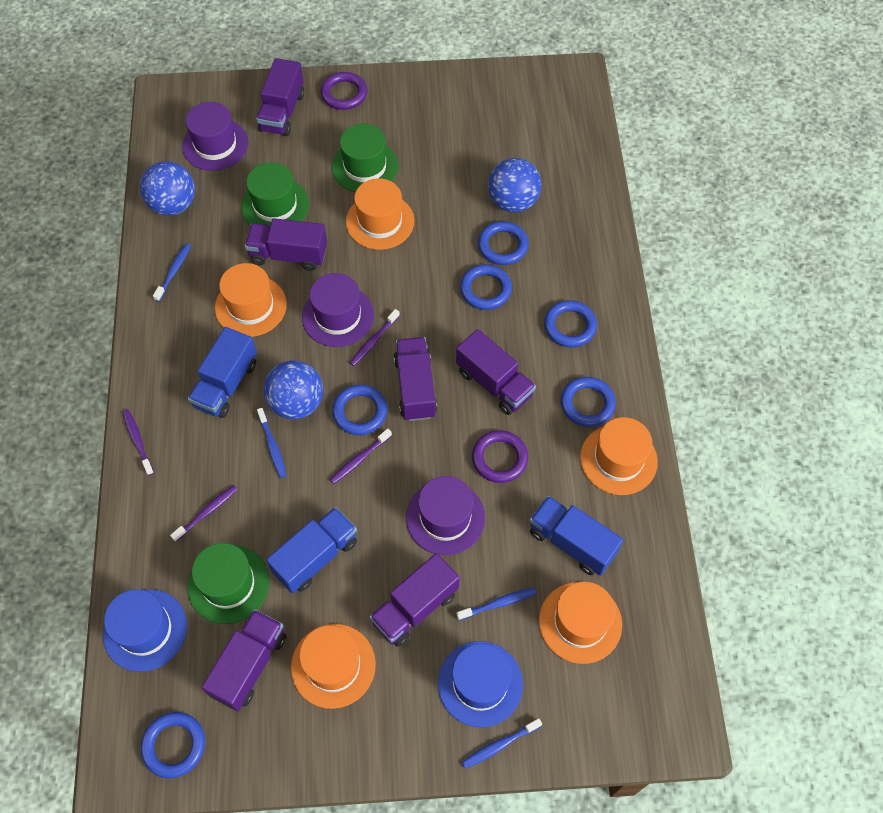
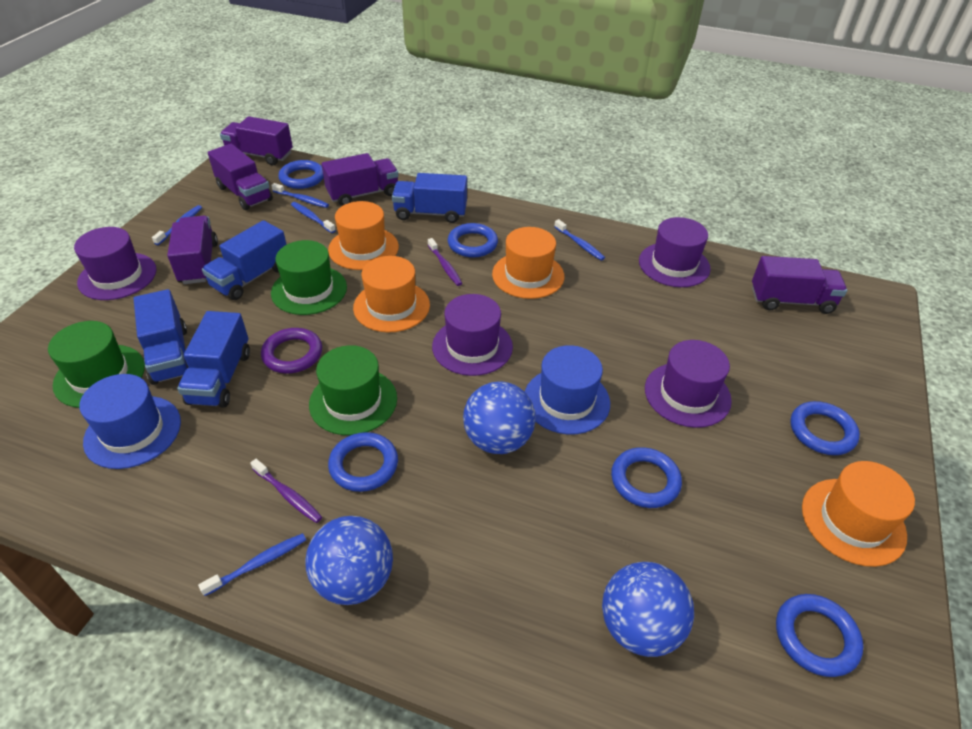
blue toothbrush: [153,243,191,302] [257,408,286,478] [456,587,536,621] [462,718,542,769] = 4 -> [152,205,202,245] [198,533,306,596] [271,183,329,208] [291,202,336,233] [554,219,605,261] = 5
blue truck: [188,327,257,418] [266,507,357,593] [529,496,623,576] = 3 -> [133,289,189,385] [177,311,250,408] [202,220,287,300] [392,173,467,223] = 4
orange hat: [215,263,287,337] [291,624,376,709] [346,178,414,250] [539,582,622,664] [580,417,658,495] = 5 -> [328,201,399,270] [353,256,430,332] [492,227,565,299] [802,461,915,567] = 4
purple hat: [182,102,248,171] [302,273,374,347] [406,476,485,555] = 3 -> [74,227,156,300] [432,294,513,376] [639,217,711,287] [645,340,732,428] = 4
purple ring: [320,72,367,110] [472,430,528,483] = 2 -> [261,328,322,374] = 1
purple toothbrush: [122,410,154,476] [170,485,238,542] [330,429,392,484] [350,309,400,366] = 4 -> [250,459,322,523] [428,238,462,286] = 2
purple truck: [202,609,286,711] [245,218,327,271] [256,58,304,136] [369,553,460,647] [394,337,437,421] [456,329,536,415] = 6 -> [167,215,218,284] [208,144,273,210] [220,116,293,165] [322,153,399,206] [752,256,847,314] = 5

